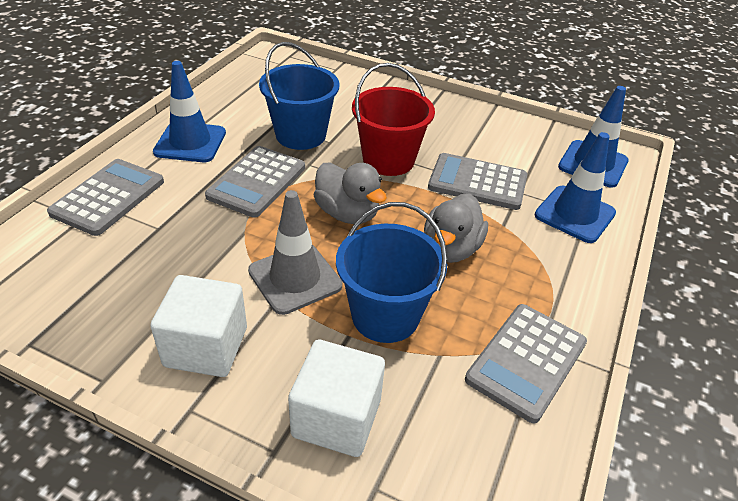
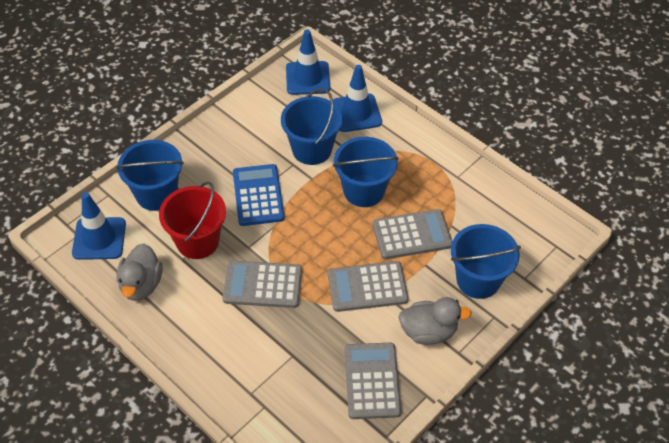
blue bucket: [259,42,339,150] [336,202,447,343] = 2 -> [116,140,184,211] [281,88,342,165] [333,137,399,207] [451,224,521,299] = 4
blue calculator: none = 0 -> [233,164,284,226] = 1
grey traffic cone: [248,190,342,315] = 1 -> none = 0
white cube: [150,275,247,377] [288,340,385,457] = 2 -> none = 0

